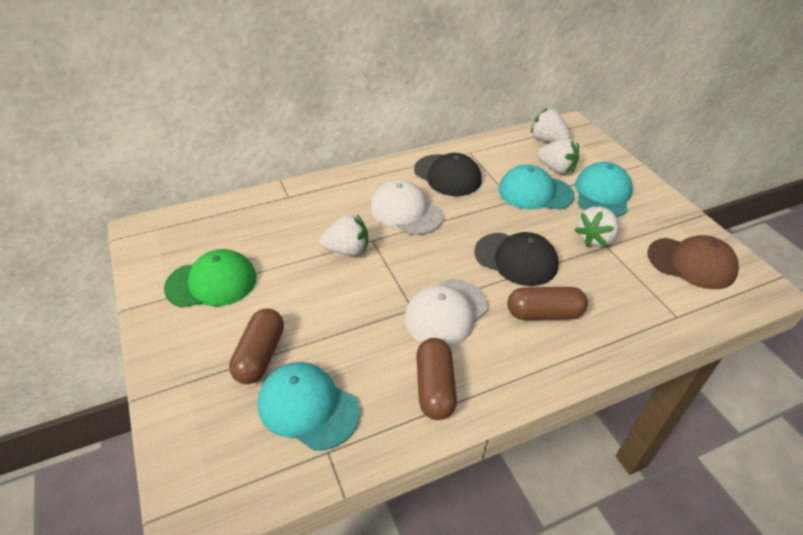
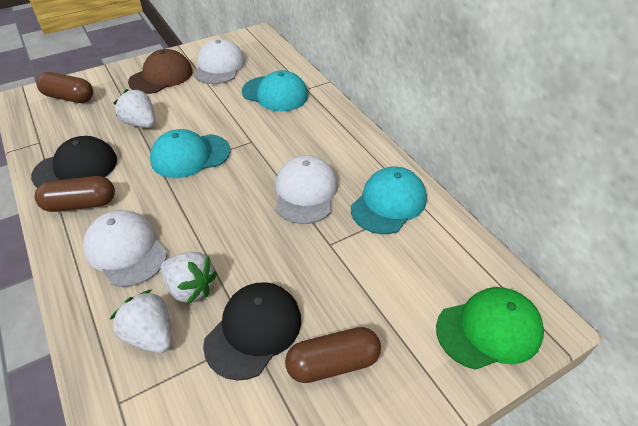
white cap: [370,180,443,235] [404,279,488,347] = 2 -> [83,210,167,287] [194,39,245,84] [275,155,338,224] = 3
white strawberry: [319,214,368,256] [531,108,570,142] [537,138,579,174] [574,207,619,247] = 4 -> [110,290,172,353] [114,89,155,128] [161,252,217,305] = 3

